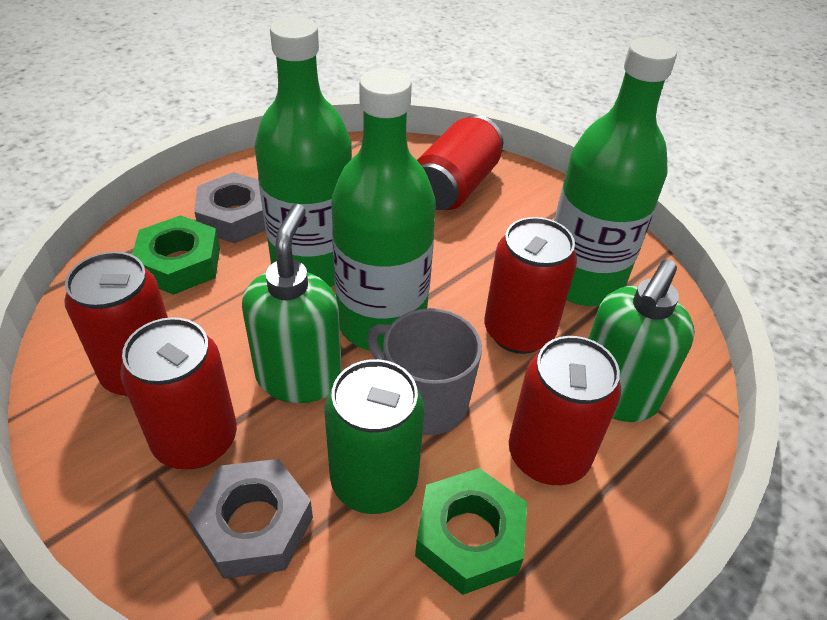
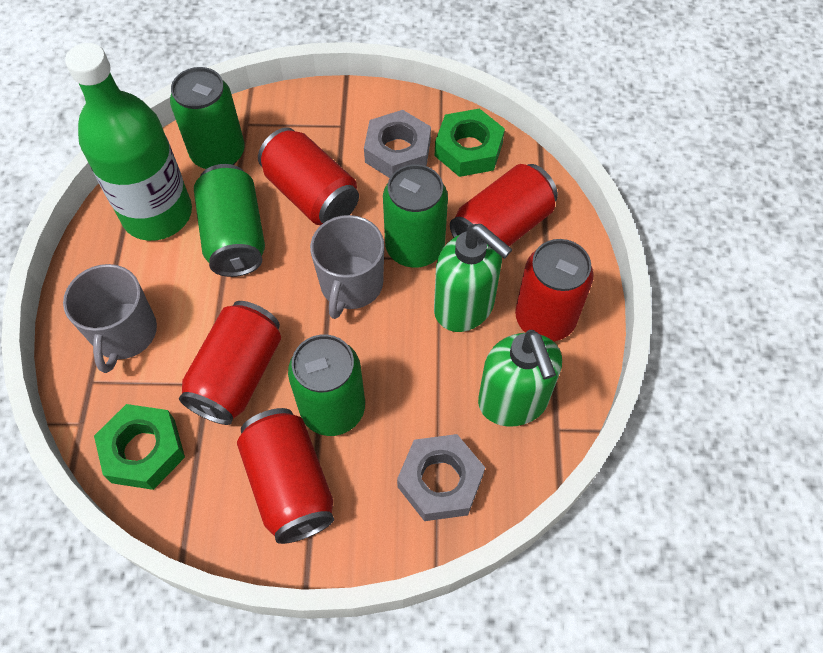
green bottle: [255,17,352,287] [331,68,436,352] [554,37,677,306] = 3 -> [65,43,192,241] = 1
green can: [324,359,425,514] = 1 -> [170,67,245,169] [194,164,265,277] [288,334,365,436] [383,164,448,268] = 4
grey mug: [367,308,482,435] = 1 -> [63,264,157,373] [310,215,384,319] = 2

